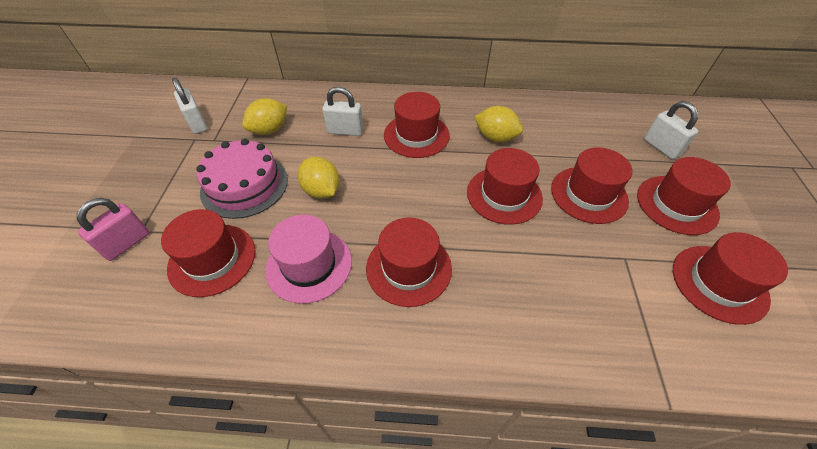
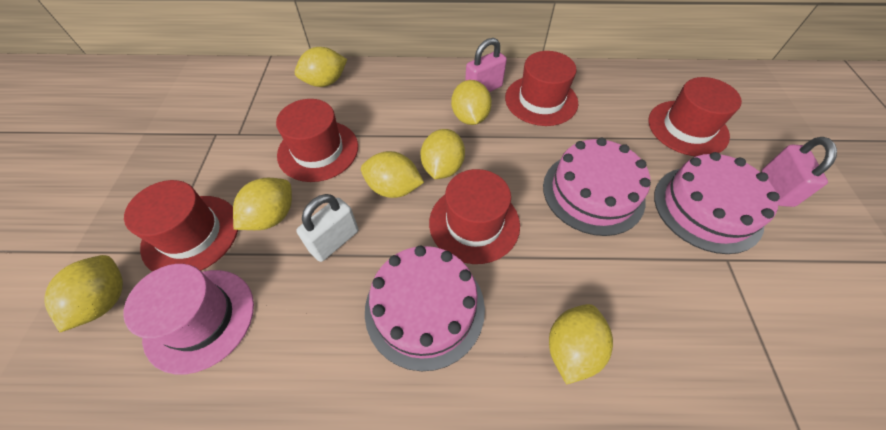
pink cake: [196,138,288,219] = 1 -> [365,246,485,371] [543,138,651,236] [654,152,780,254] = 3
pink padlock: [77,198,149,261] = 1 -> [465,38,507,92] [762,137,837,207] = 2
red hat: [161,209,255,297] [366,217,452,307] [384,92,450,158] [467,148,543,225] [551,147,632,224] [637,157,731,235] [673,232,788,325] = 7 -> [124,180,238,272] [276,99,358,182] [429,169,520,264] [505,51,578,126] [648,77,742,156] = 5
white padlock: [172,78,208,134] [322,87,363,136] [644,101,698,159] = 3 -> [296,194,358,262] = 1
yellow lemon: [242,98,287,135] [298,156,340,199] [474,106,523,142] = 3 -> [44,255,123,332] [233,178,292,230] [295,47,347,87] [361,151,424,198] [421,129,465,179] [451,80,492,125] [549,304,613,385] = 7

